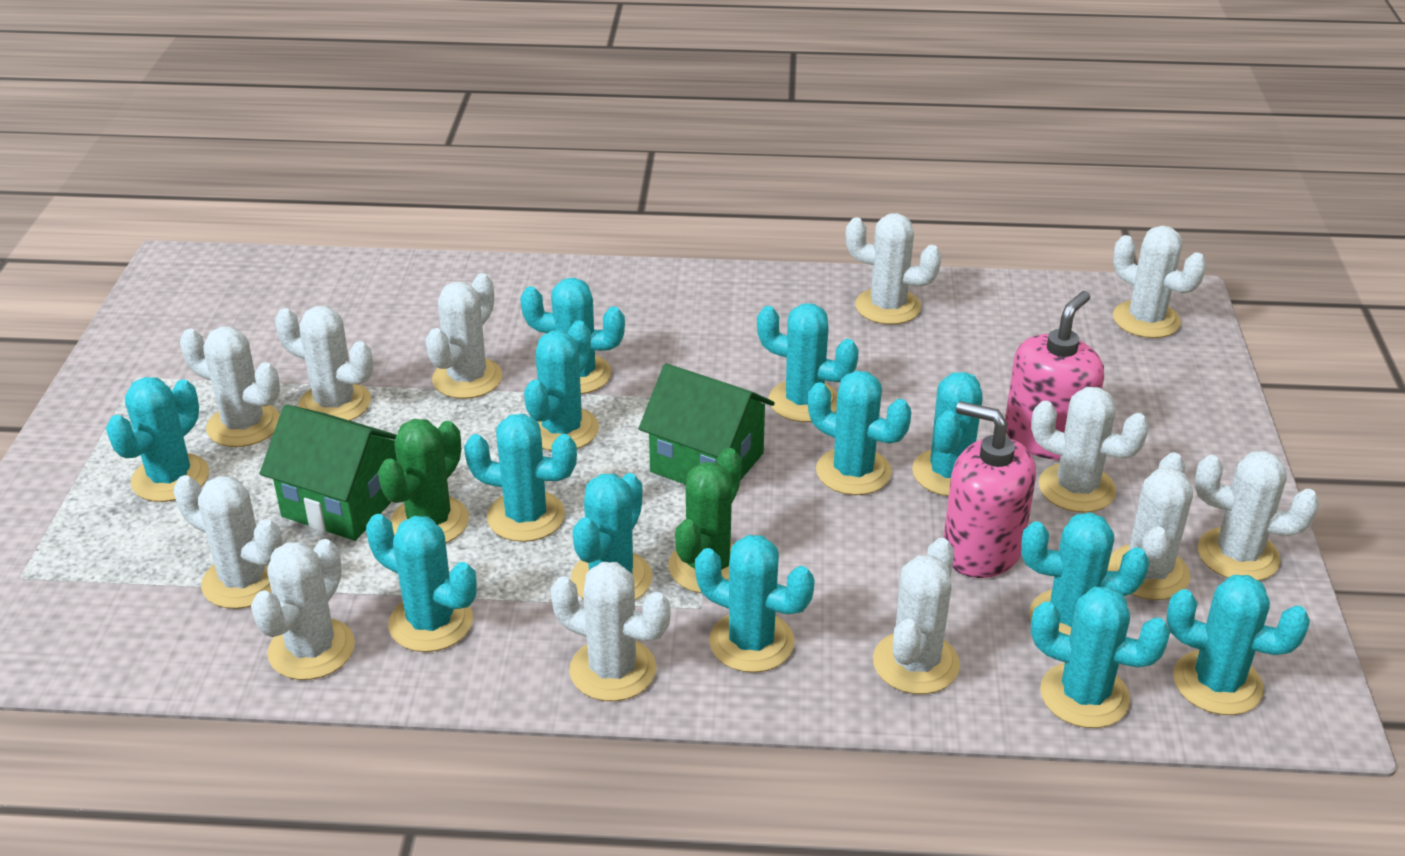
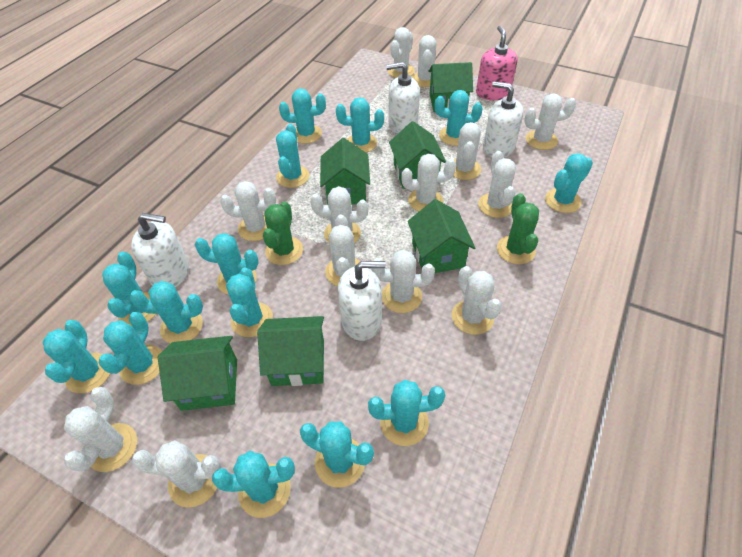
green house: [260,404,397,541] [639,363,775,485] = 2 -> [158,336,237,411] [257,316,324,386] [320,138,370,204] [389,121,446,189] [408,199,475,273] [428,62,473,112] = 6
pink soap dispenser: [943,401,1036,578] [1005,291,1104,460] = 2 -> [476,26,518,100] = 1
turquoise cactus: [106,377,209,502] [366,514,477,652] [464,414,577,542] [520,278,625,394] [524,320,599,451] [571,473,652,600] [695,535,815,673] [757,304,859,422] [808,371,911,495] [912,372,983,496] [1021,512,1149,635] [1031,587,1170,728] [1166,575,1310,715] = 13 -> [43,320,110,393] [98,312,162,385] [102,252,156,326] [130,281,203,343] [195,233,259,295] [212,451,295,518] [226,268,273,337] [276,124,309,188] [279,89,326,144] [300,421,374,488] [336,97,384,153] [368,380,445,446] [435,90,483,146] [545,153,593,213] = 14
white cactus: [173,475,283,609] [180,327,280,447] [251,539,355,680] [275,306,373,421] [426,273,503,399] [550,562,670,701] [846,213,942,325] [873,538,960,694] [1031,387,1149,513] [1108,452,1193,600] [1113,226,1206,338] [1195,451,1319,581] = 12 -> [64,387,137,472] [132,440,222,508] [220,181,276,241] [310,186,368,243] [325,215,360,286] [371,250,435,313] [388,27,415,78] [401,154,456,212] [412,35,437,87] [451,266,502,335] [453,122,481,180] [478,151,516,218] [524,94,576,150] = 13
white soap dispenser: none = 0 -> [131,213,189,288] [338,261,386,341] [386,62,420,133] [483,81,524,158] = 4

